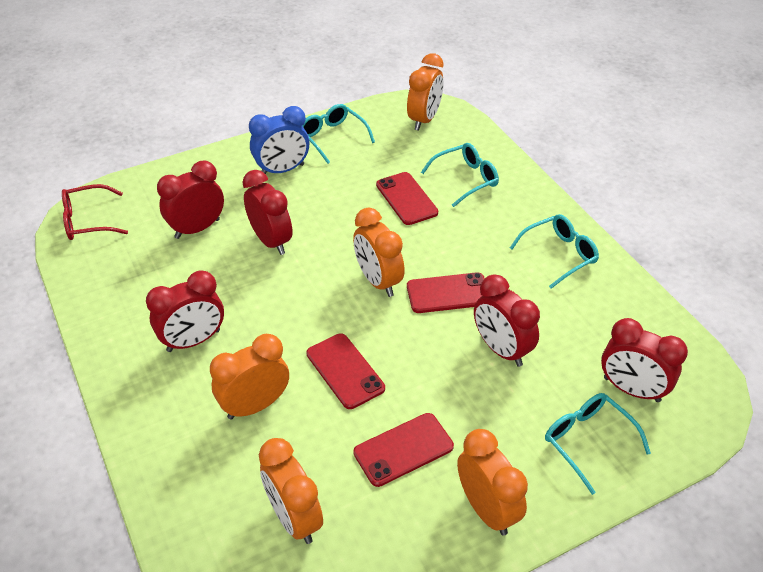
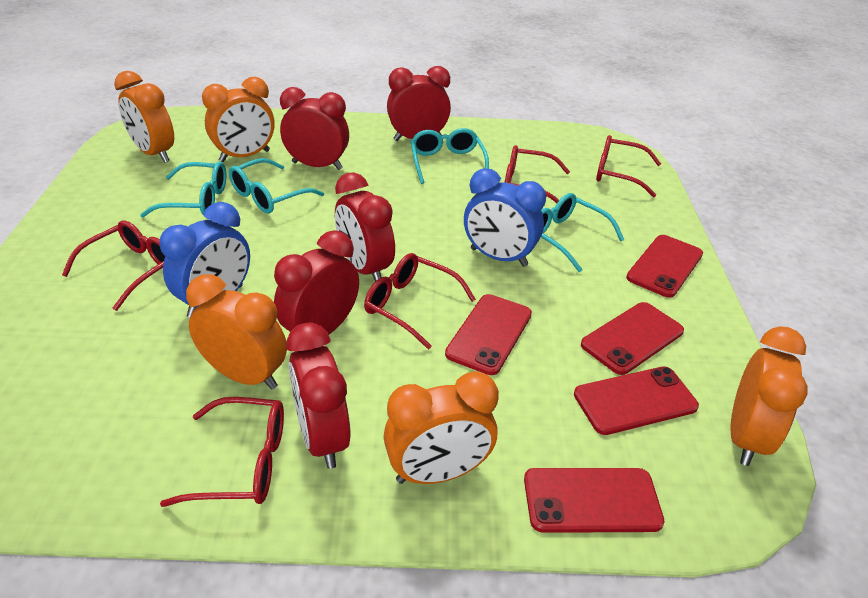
blue clock: [249,106,309,174] = 1 -> [160,202,250,318] [464,168,546,267] = 2
red glasses: [62,184,128,240] = 1 -> [62,220,165,311] [160,397,284,507] [364,253,476,349] [505,145,570,203] [596,135,661,197] = 5
red phone: [306,333,385,409] [354,413,454,487] [376,172,438,225] [407,272,485,313] = 4 -> [445,294,532,375] [524,468,665,533] [574,366,699,435] [581,302,684,375] [626,235,703,298] = 5

